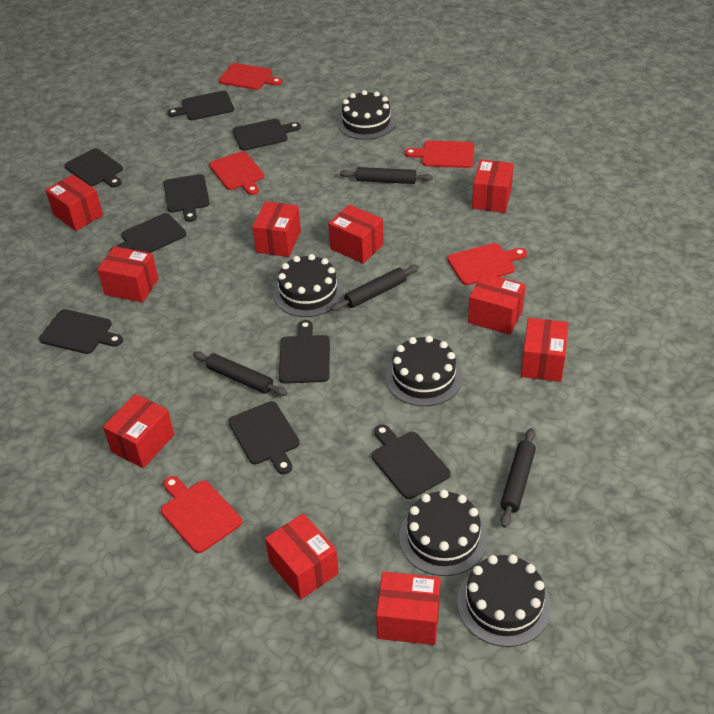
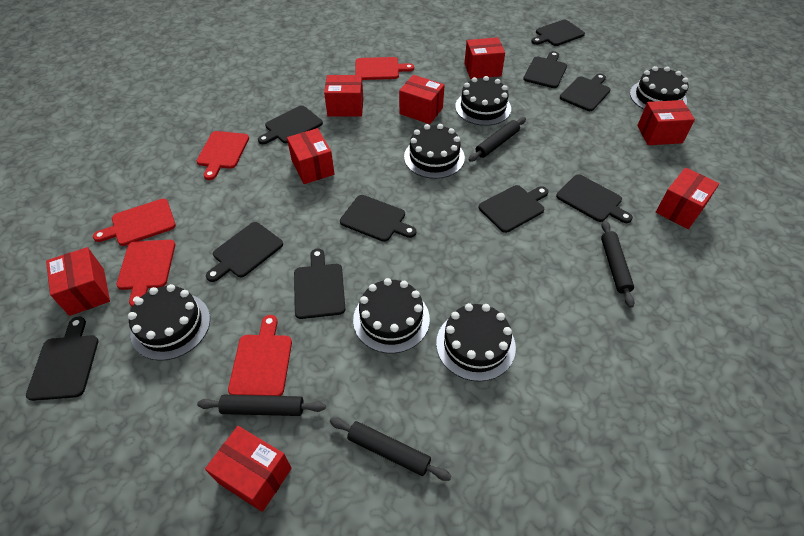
black cake: [273,254,344,317] [337,90,396,140] [386,336,462,406] [399,490,487,576] [457,554,551,647] = 5 -> [128,284,210,361] [353,278,430,353] [404,124,465,179] [436,303,516,382] [455,76,511,126] [630,66,689,109] = 6
black cutting board: [39,309,123,354] [65,148,123,188] [110,213,186,253] [164,174,210,222] [167,91,234,120] [228,401,299,474] [232,119,301,151] [279,320,330,384] [372,424,450,499] = 9 -> [26,316,99,401] [206,222,283,282] [258,105,323,144] [294,249,345,319] [340,195,416,242] [479,185,548,233] [523,51,567,88] [531,20,585,46] [556,174,633,223] [560,74,611,111] = 10
red box: [46,174,103,231] [97,246,158,303] [103,394,174,468] [252,201,301,257] [265,513,339,599] [328,205,384,264] [376,572,441,645] [468,273,526,335] [472,159,514,213] [521,318,569,382] = 10 -> [46,247,110,316] [205,426,292,512] [287,128,334,184] [324,75,364,117] [399,75,445,124] [464,37,505,79] [637,100,695,145] [656,168,719,229] = 8

